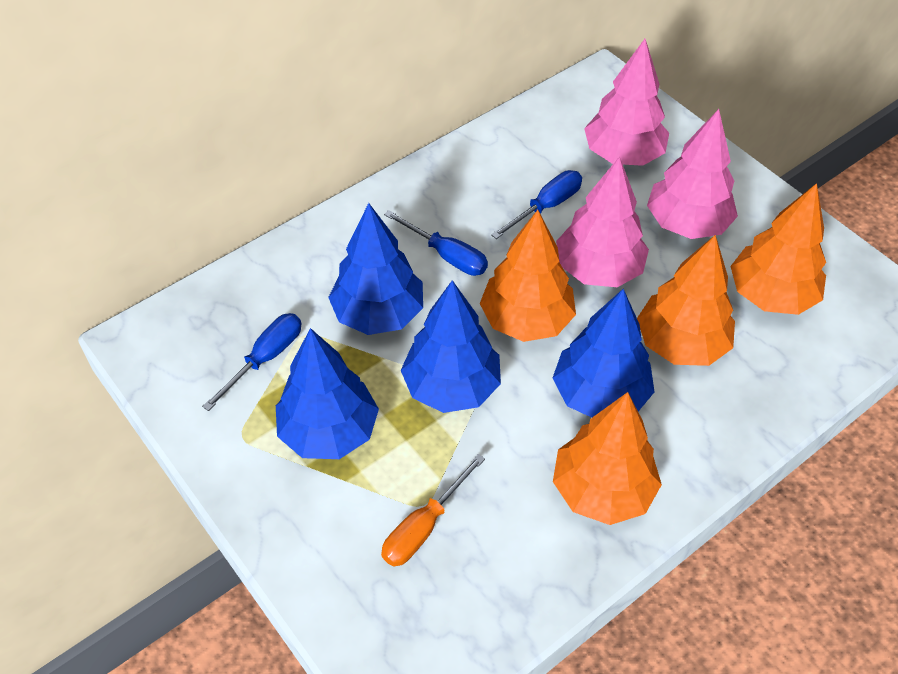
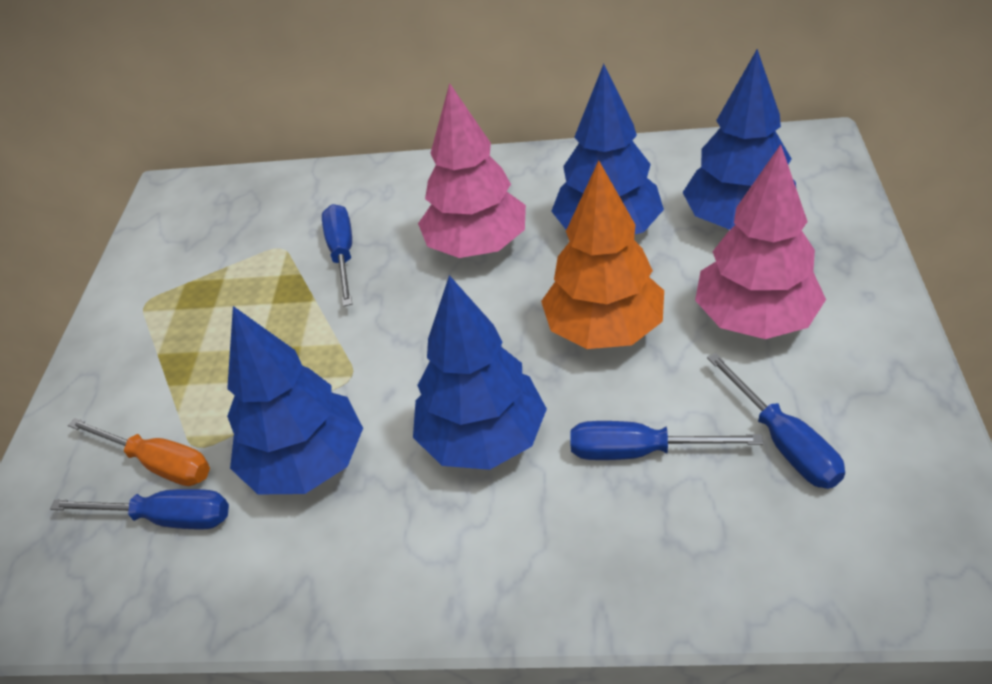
blue screwdriver: [202,313,301,411] [384,210,488,276] [491,170,582,239] = 3 -> [50,489,229,530] [322,204,352,307] [570,421,763,460] [707,353,845,489] = 4
orange tree: [480,210,576,342] [553,392,662,525] [637,235,735,366] [730,183,826,315] = 4 -> [541,160,664,349] = 1
pink tree: [556,156,649,287] [584,39,669,166] [647,109,738,239] = 3 -> [418,83,526,258] [695,145,826,339] = 2

